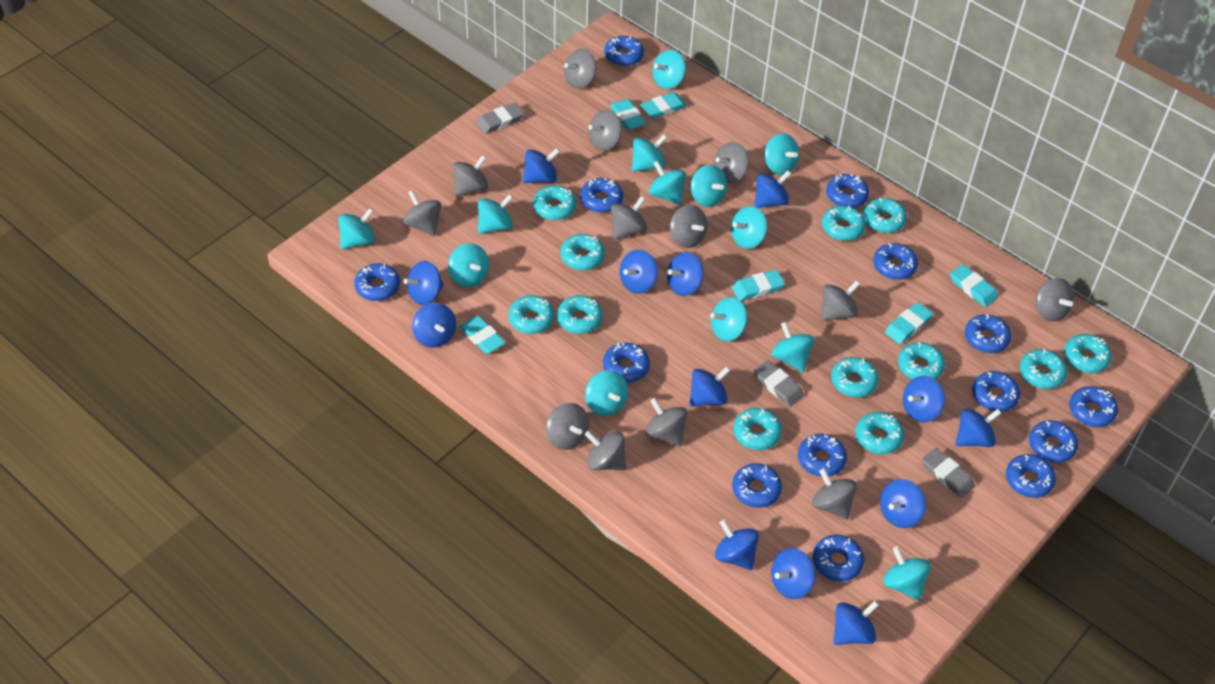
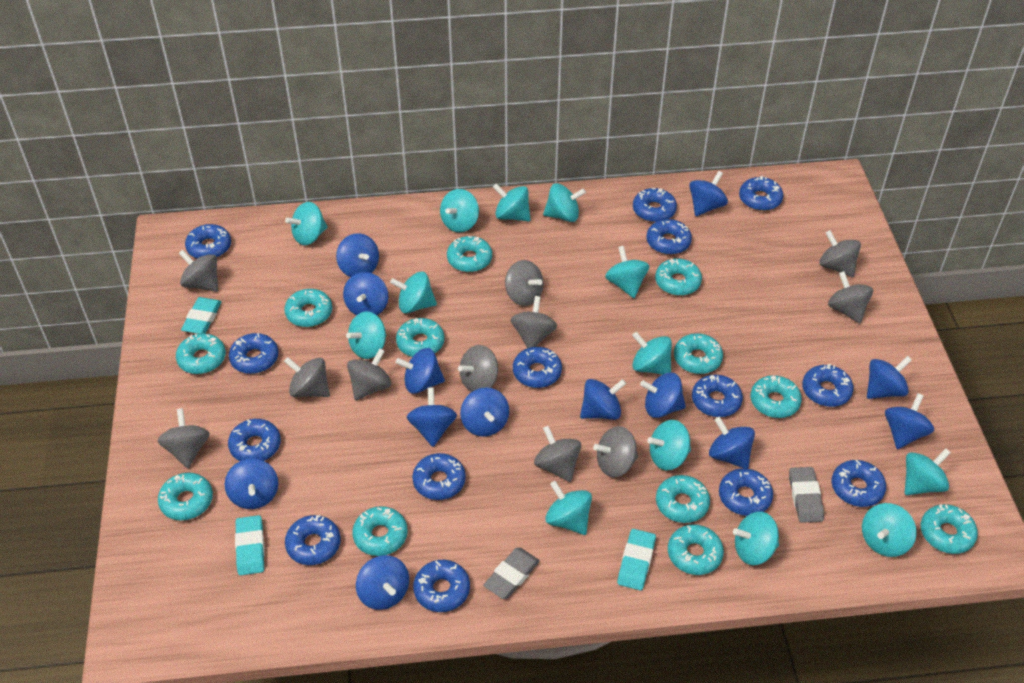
grey eraser: [476,103,524,134] [754,360,804,407] [922,448,975,498] = 3 -> [483,548,540,599] [789,467,824,523] = 2
grey spinning top: [403,190,441,236] [453,155,488,197] [546,403,589,450] [564,49,596,88] [585,431,626,470] [588,110,622,151] [611,197,647,239] [646,398,687,446] [670,205,707,248] [714,142,749,183] [812,468,857,520] [821,281,860,321] [1036,278,1074,322] = 13 -> [158,408,210,468] [179,250,218,292] [284,357,330,397] [347,348,391,400] [458,345,498,392] [505,260,543,306] [511,296,557,348] [534,426,581,482] [593,426,638,477] [819,230,861,277] [828,271,873,323] = 11
turquoise eraser: [459,316,506,354] [610,99,646,130] [640,92,687,119] [732,270,785,301] [885,302,933,344] [950,264,998,307] = 6 -> [181,297,222,334] [235,515,265,575] [617,529,656,590] = 3

